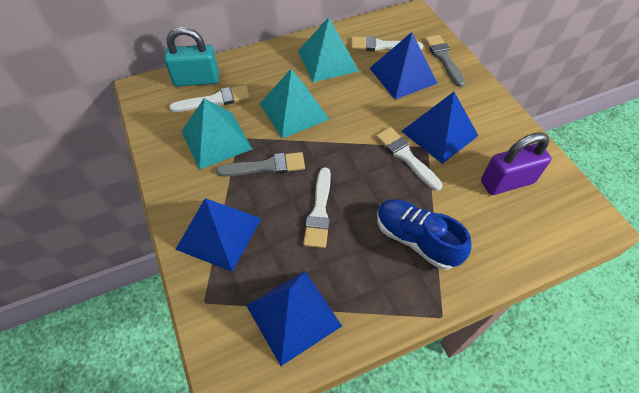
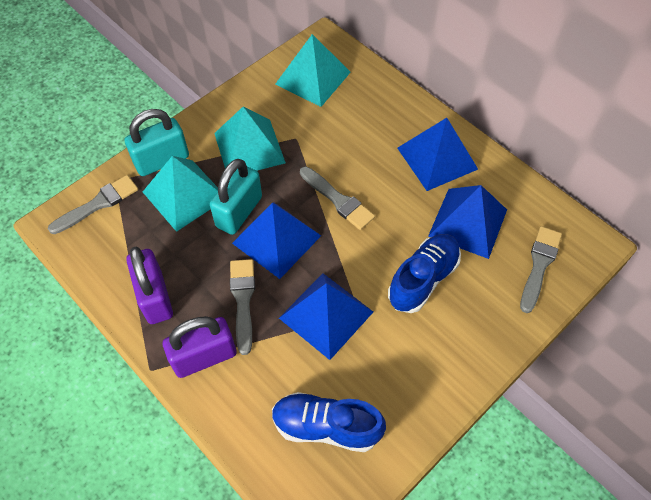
blue shoe: [377,199,472,270] = 1 -> [272,392,386,452] [388,234,461,313] = 2
grey brush: [216,152,305,177] [424,35,466,87] = 2 -> [48,175,138,234] [230,259,255,355] [300,166,375,230] [520,226,562,313] = 4
purple padlock: [481,132,552,195] = 1 -> [126,247,173,324] [163,316,237,378] = 2
turquoise padlock: [164,27,219,87] = 1 -> [124,109,189,176] [210,159,262,235] = 2
white brush: [169,85,250,112] [303,167,331,248] [351,36,423,51] [376,127,443,191] = 4 -> none = 0

